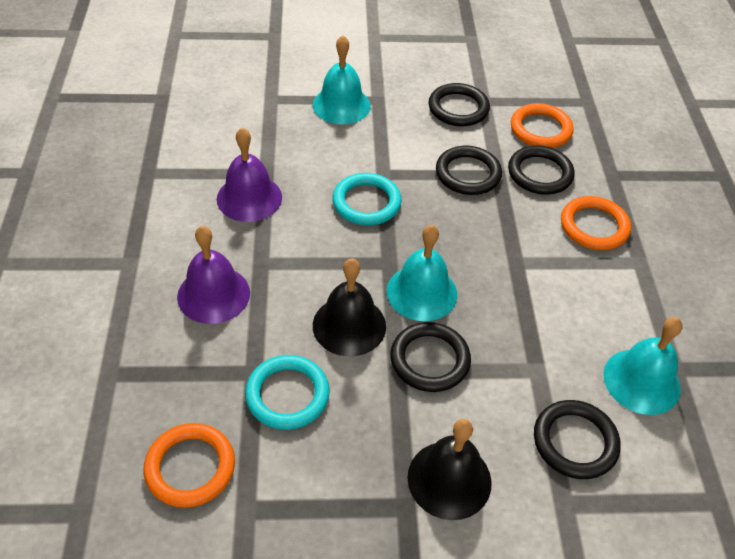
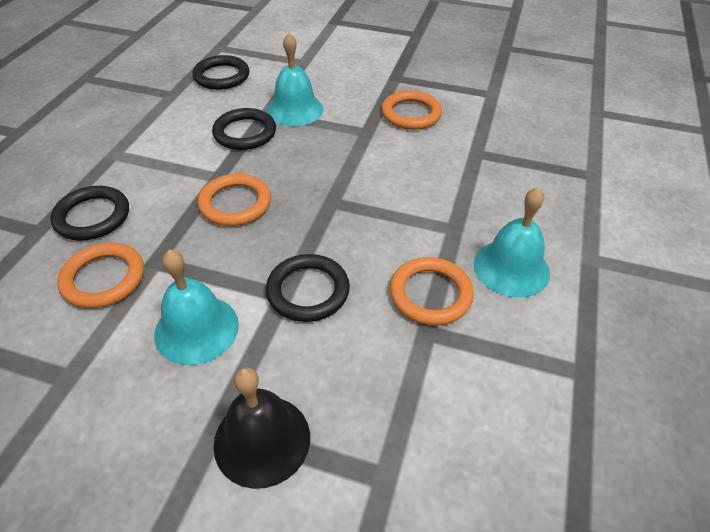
black bell: [313,259,386,357] [407,419,491,520] = 2 -> [213,367,310,489] = 1
black ring: [390,322,471,392] [428,83,490,126] [436,146,502,195] [508,146,574,195] [534,400,621,479] = 5 -> [50,186,129,241] [193,55,250,90] [212,108,276,150] [266,254,350,322] = 4
orange ring: [143,423,235,508] [511,103,574,148] [561,196,631,250] = 3 -> [57,243,144,308] [198,173,271,226] [381,90,442,130] [390,257,474,325] = 4
purple bell: [177,226,250,324] [217,127,282,222] = 2 -> none = 0
turquoise ring: [245,355,330,430] [332,173,402,225] = 2 -> none = 0

